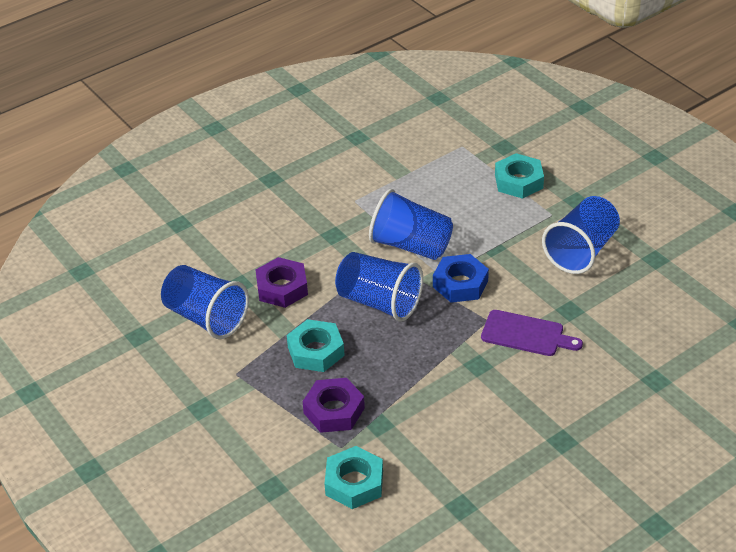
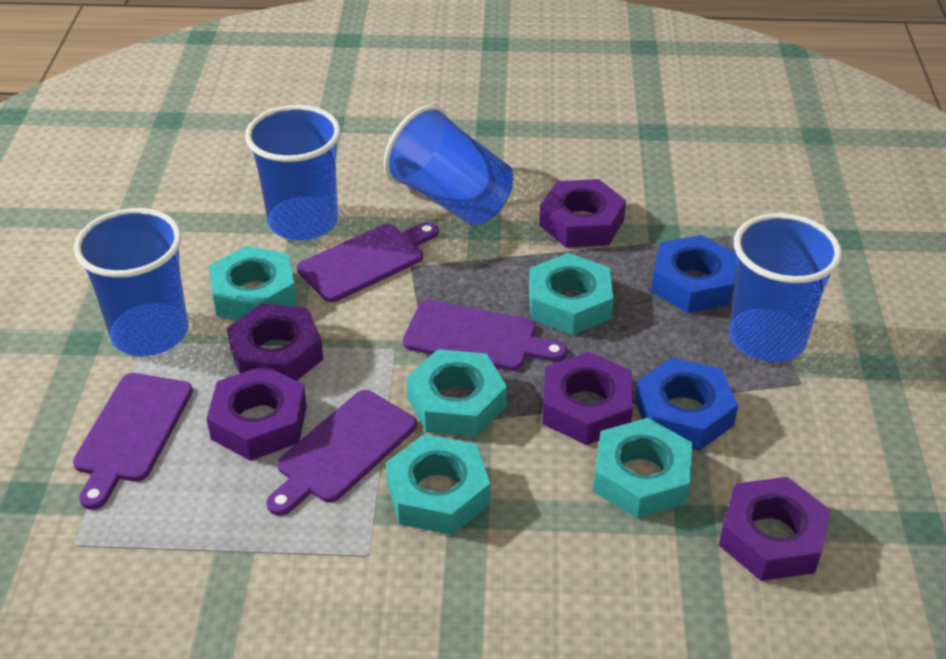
blue nut: [433,254,489,303] = 1 -> [635,357,738,451] [651,235,737,313] = 2
purple cutting board: [481,310,583,356] = 1 -> [73,373,193,510] [266,390,417,516] [297,222,438,302] [403,300,567,371] = 4
purple nut: [256,257,308,308] [302,378,365,433] = 2 -> [206,365,307,461] [227,303,324,381] [539,179,626,248] [542,351,633,445] [719,477,831,581] = 5
turquoise nut: [287,319,345,372] [324,446,383,509] [495,153,544,199] = 3 -> [209,246,297,321] [386,434,490,535] [406,349,507,437] [529,253,613,335] [593,418,692,519] = 5

